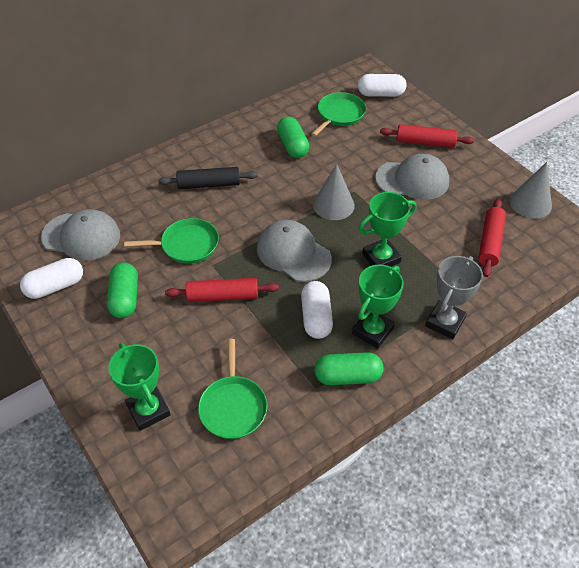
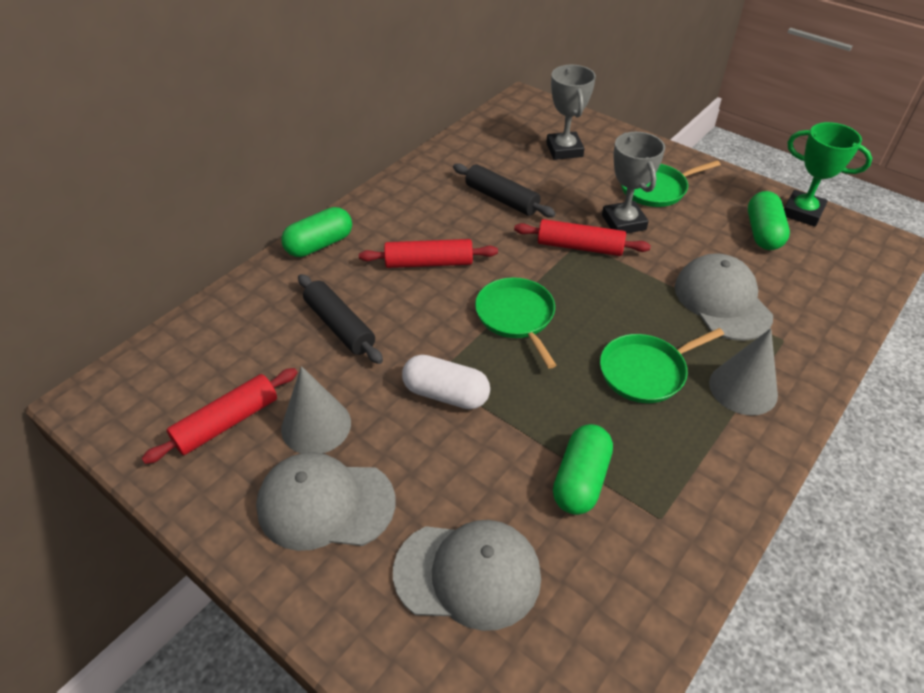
black rolling pin: [158,167,258,189] = 1 -> [298,274,383,364] [453,163,556,217] = 2
green trophy: [108,343,171,431] [352,264,404,349] [358,192,417,267] = 3 -> [784,122,872,227] = 1
grey trophy: [425,256,483,339] = 1 -> [546,65,596,160] [602,132,665,234] = 2
white capsule: [20,258,83,299] [301,281,333,339] [358,74,407,97] = 3 -> [402,355,490,409] = 1

